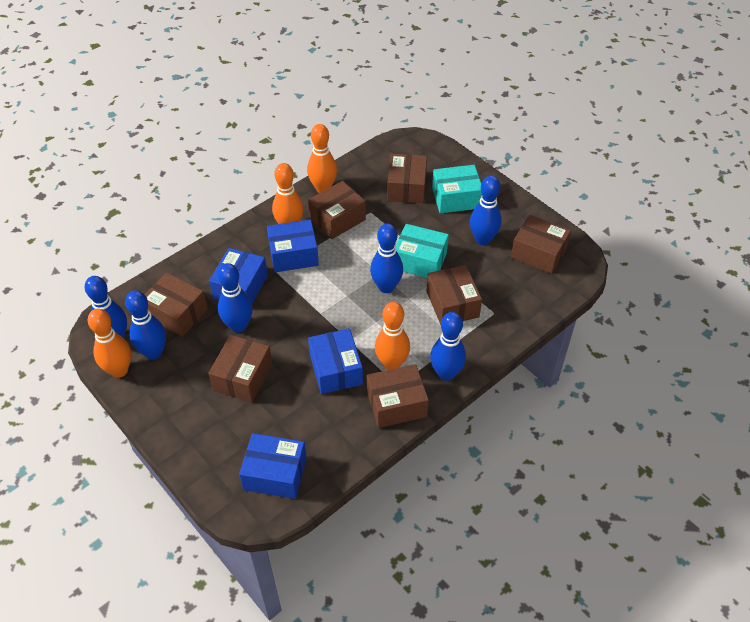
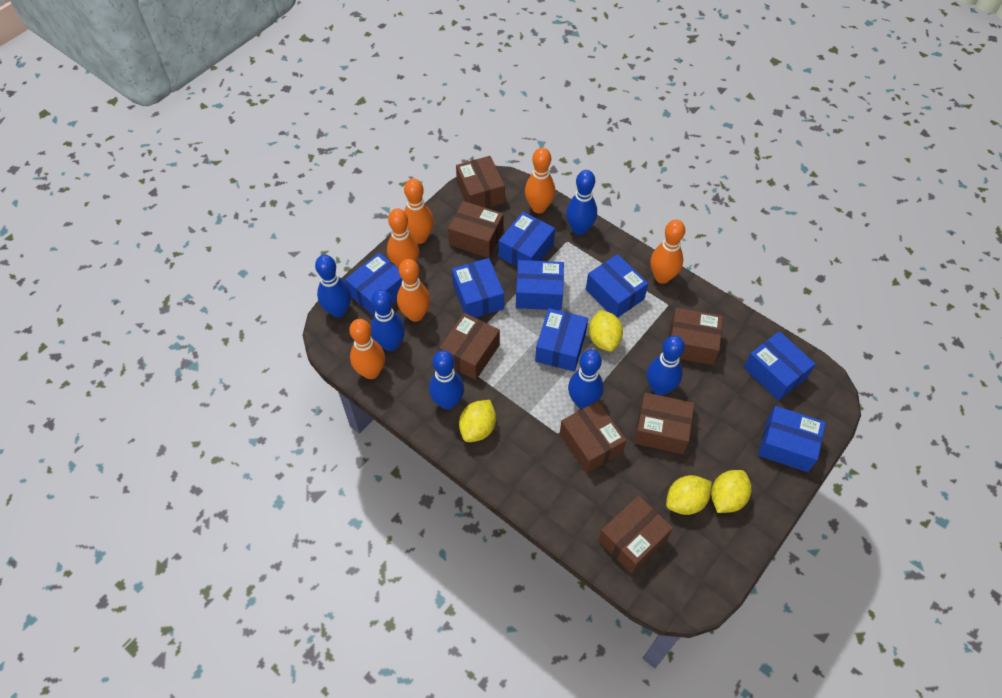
blue box: [209,248,268,304] [239,433,307,499] [267,219,319,272] [308,328,363,394] = 4 -> [345,253,402,316] [452,258,504,317] [499,212,555,267] [516,260,564,310] [535,308,588,371] [586,254,648,318] [744,331,816,401] [758,406,826,472] = 8
orange bowling pin: [88,309,131,378] [272,163,304,224] [307,124,337,193] [375,302,410,370] = 4 -> [349,319,385,379] [387,208,419,268] [397,259,430,322] [404,179,434,244] [525,148,555,213] [650,220,685,284] = 6
turquoise box: [395,224,449,278] [432,165,482,213] = 2 -> none = 0
yellow lemon: none = 0 -> [459,400,496,442] [589,310,623,351] [666,475,712,515] [711,470,751,513] = 4

